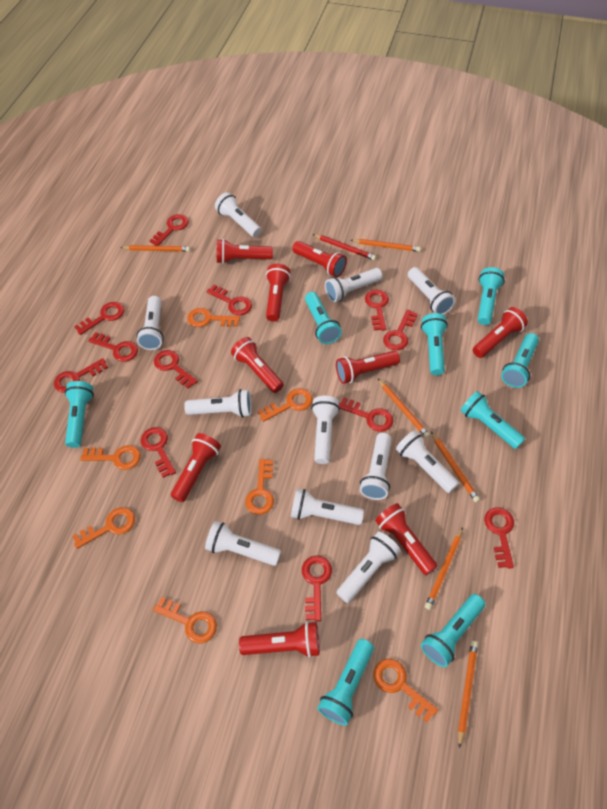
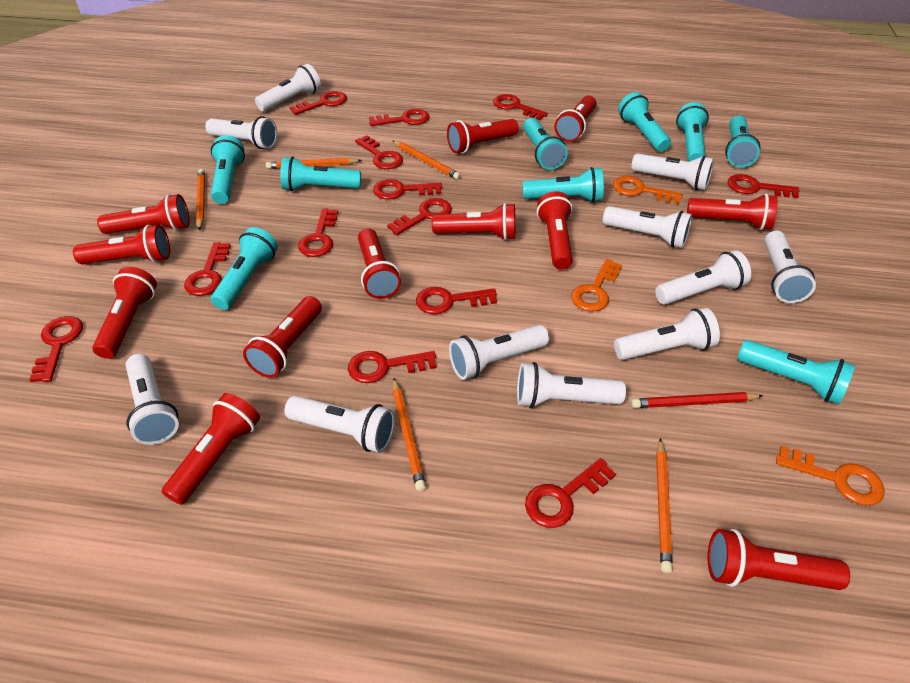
orange key: [72,507,135,549] [80,445,141,470] [153,597,217,643] [187,308,240,327] [245,459,274,515] [258,388,313,422] [373,659,438,723] = 7 -> [571,259,622,312] [613,176,683,204] [776,445,885,505] = 3
orange pencil: [120,245,190,251] [351,239,421,252] [378,379,430,438] [425,527,463,610] [431,432,480,502] [458,641,478,749] = 6 -> [196,169,205,231] [266,158,362,169] [392,140,461,180] [393,378,426,491] [656,438,673,573] = 5
red flashlight: [171,433,221,502] [217,239,273,264] [231,337,284,393] [239,621,320,658] [266,264,291,322] [292,241,347,277] [336,351,400,384] [375,503,438,575] [473,307,528,358] = 9 -> [73,225,170,264] [92,267,157,359] [97,194,190,234] [162,393,260,505] [243,296,322,378] [358,228,401,299] [432,203,516,240] [447,119,519,153] [537,191,573,270] [554,95,597,142] [687,194,778,230] [708,529,850,590] = 12
red key: [54,358,108,393] [75,302,125,335] [88,332,138,362] [141,427,176,478] [150,214,189,246] [154,350,198,389] [206,284,252,316] [302,555,332,621] [339,397,394,432] [365,290,389,331] [383,309,418,350] [484,507,514,569] = 12 -> [29,316,83,382] [184,242,231,296] [290,91,347,115] [298,208,338,257] [348,351,436,383] [355,136,403,169] [369,109,430,126] [373,179,442,200] [387,198,452,235] [416,287,497,314] [493,94,548,120] [525,458,616,528] [728,174,800,198] = 13
turquoise flashlight: [65,381,94,448] [305,292,342,344] [317,639,374,726] [421,313,448,375] [421,594,485,667] [460,391,525,449] [478,267,505,325] [501,333,539,388] = 8 -> [211,135,245,204] [211,227,278,310] [280,157,361,191] [522,167,604,202] [523,118,568,170] [618,92,671,152] [676,102,709,162] [725,116,760,167] [738,340,855,404] = 9

